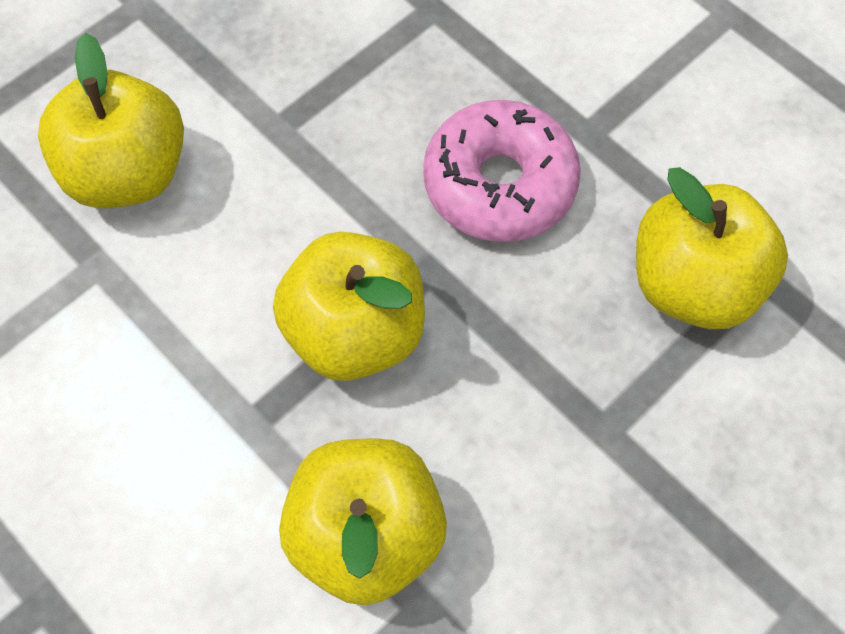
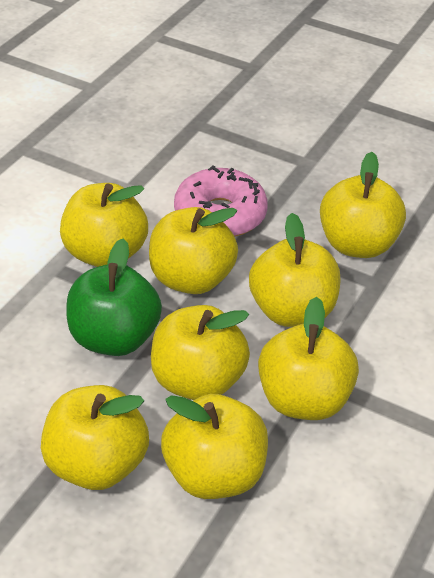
green apple: none = 0 -> [66,238,162,356] = 1
yellow apple: [38,33,184,208] [273,232,425,381] [279,438,447,606] [636,167,788,329] = 4 -> [41,385,149,490] [60,183,148,267] [149,207,238,294] [151,305,250,400] [161,394,268,499] [249,213,341,327] [258,297,359,420] [320,152,406,258] = 8

